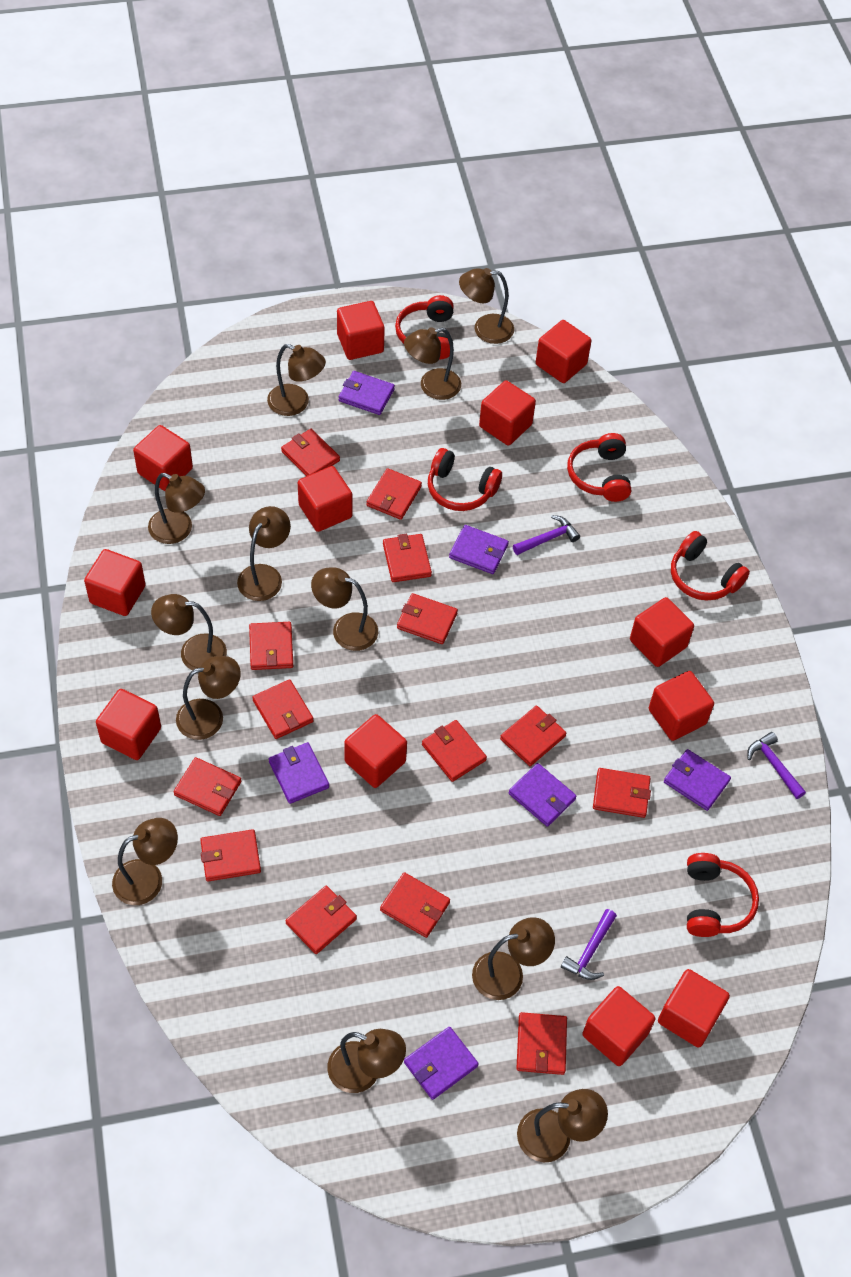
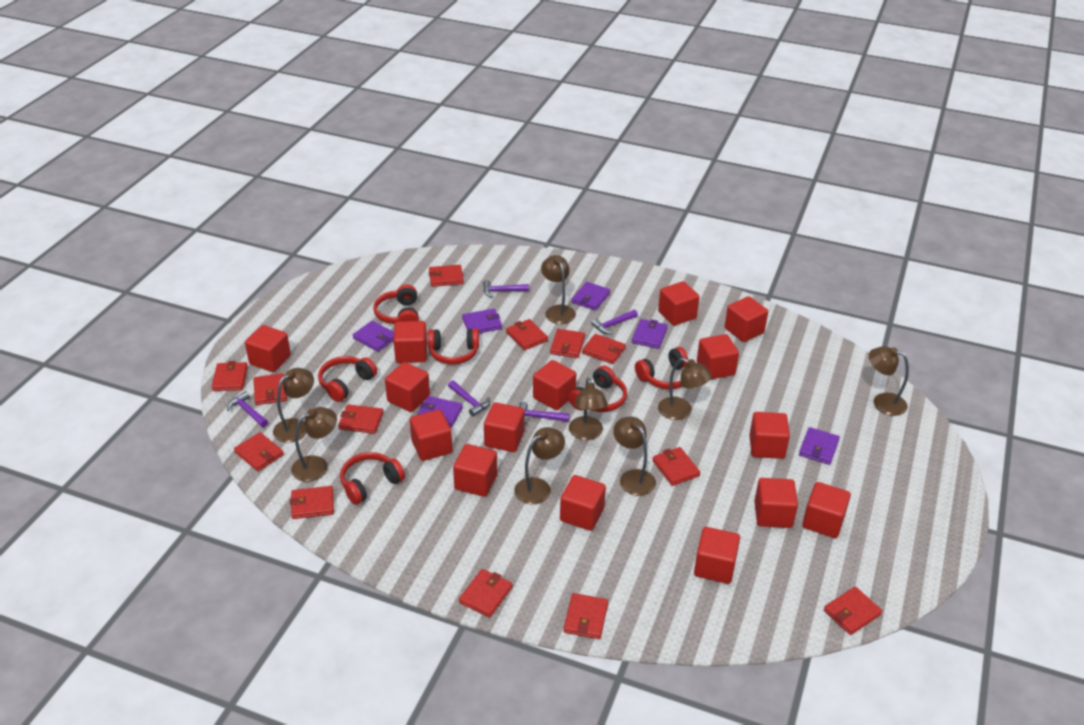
brown lamp: [112,818,178,905] [148,473,205,544] [151,594,227,670] [176,656,241,740] [237,506,291,601] [267,344,326,416] [311,567,378,651] [327,1029,406,1093] [404,327,461,400] [459,268,514,344] [472,917,555,1000] [517,1089,608,1162] = 12 -> [273,368,314,443] [291,407,337,482] [514,427,565,504] [541,255,576,324] [569,378,608,440] [613,416,656,496] [658,358,712,420] [869,346,909,416] = 8
purple hammer: [513,515,580,555] [561,909,617,980] [747,732,806,799] = 3 -> [227,391,268,427] [448,380,490,417] [483,280,529,298] [519,402,570,424] [591,310,638,334] = 5
red cube: [84,549,146,616] [96,689,161,760] [133,425,193,491] [298,466,352,532] [337,301,385,360] [344,714,407,788] [479,380,536,445] [536,320,592,383] [582,986,655,1066] [630,597,694,667] [649,671,714,741] [658,969,730,1047] = 12 -> [245,325,291,372] [385,362,430,412] [393,321,427,363] [410,409,453,461] [453,444,497,497] [484,402,525,452] [533,360,576,410] [560,475,606,531] [658,281,699,326] [694,527,740,584] [697,334,739,380] [725,296,768,342] [749,412,790,459] [754,478,798,528] [802,482,851,538] = 15
red headphones: [395,295,454,359] [428,448,502,511] [567,433,631,502] [671,531,750,601] [687,853,759,937] = 5 -> [318,356,377,402] [340,452,405,505] [373,285,419,324] [428,328,479,365] [569,366,627,412] [635,347,688,389] = 6
red wallet: [174,757,241,816] [200,829,261,882] [249,622,293,670] [252,679,314,739] [281,429,340,476] [286,886,357,954] [366,468,422,520] [380,872,450,938] [383,534,432,582] [397,593,458,644] [422,720,487,782] [500,706,566,766] [517,1012,567,1075] [593,768,651,818] = 14 -> [211,361,248,391] [234,432,284,471] [254,373,287,405] [290,486,334,519] [338,404,384,434] [429,265,464,287] [459,569,513,618] [506,319,548,350] [550,329,585,358] [564,593,608,639] [582,334,626,364] [653,447,700,486] [824,587,882,635] = 13

